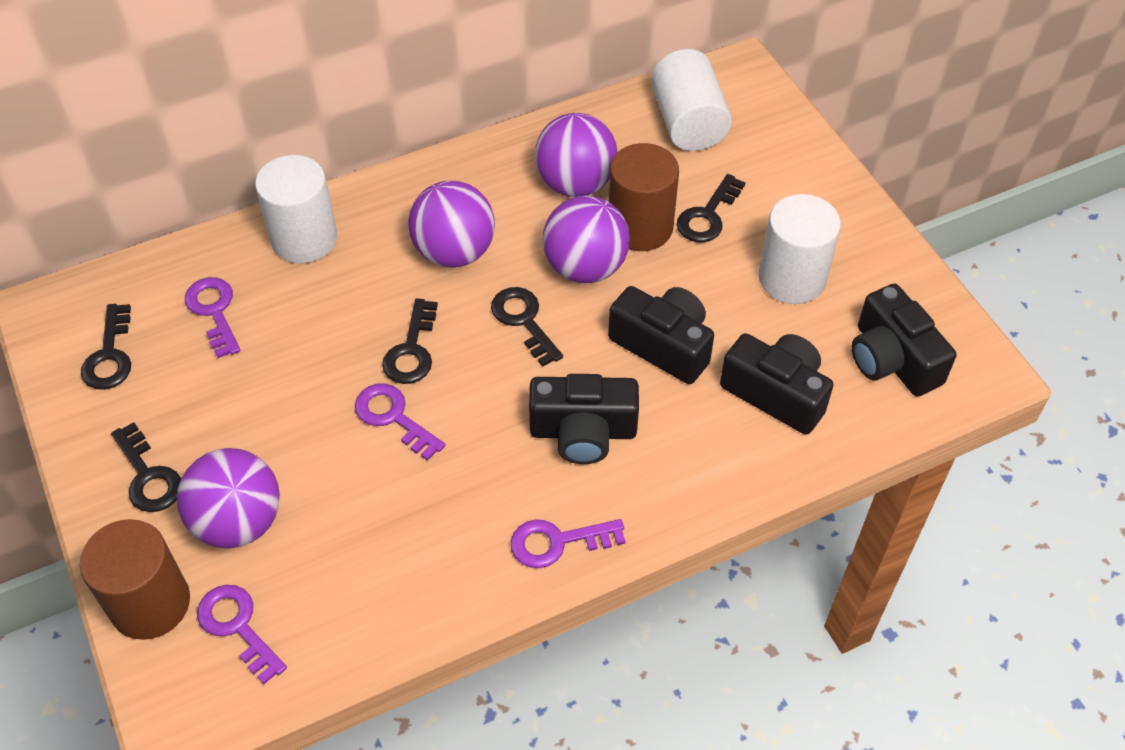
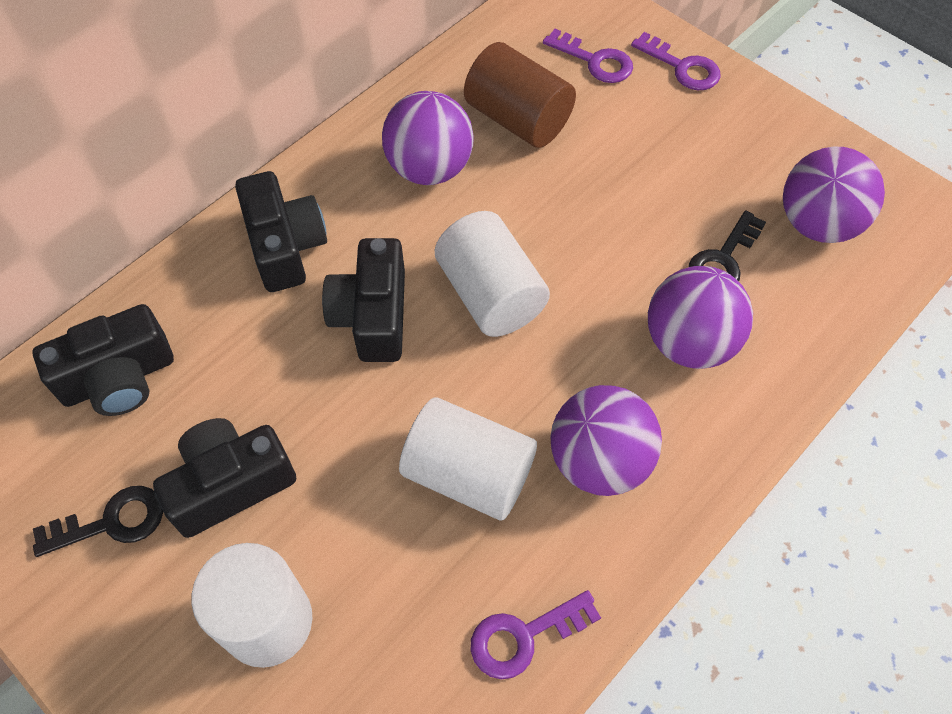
black key: [81,304,131,390] [111,422,181,512] [382,298,438,384] [491,287,563,367] [677,174,746,242] = 5 -> [33,486,163,557] [689,210,766,281] = 2
brown cylinder: [80,519,190,640] [609,143,679,251] = 2 -> [464,42,576,148] = 1
purple key: [185,277,240,358] [197,585,287,684] [355,383,446,461] [510,519,626,568] = 4 -> [471,590,601,679] [543,29,633,83] [631,32,720,90] = 3

